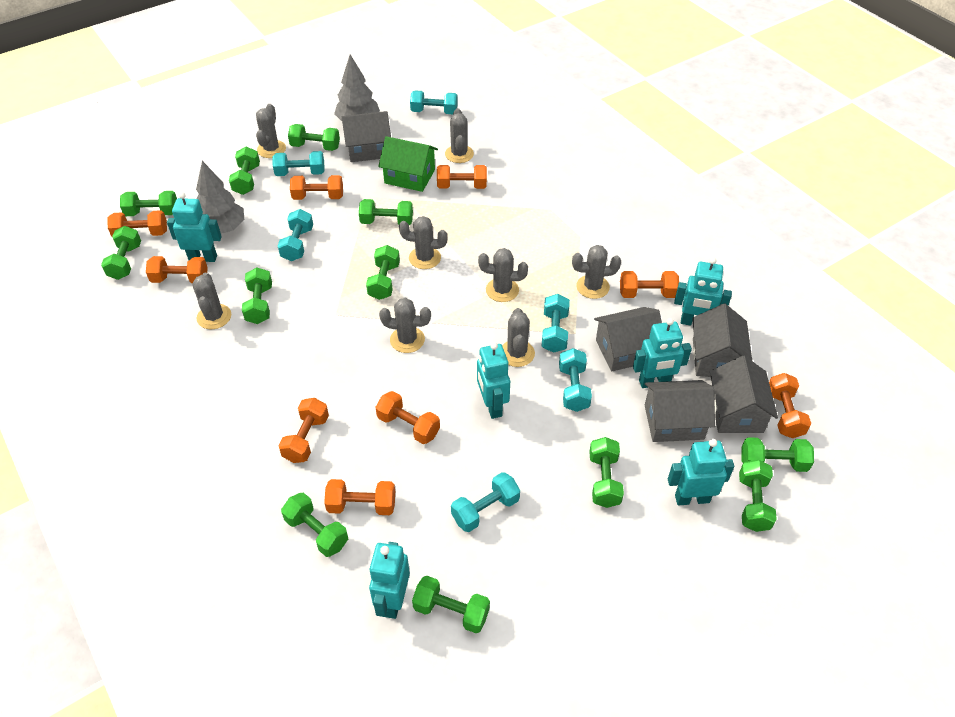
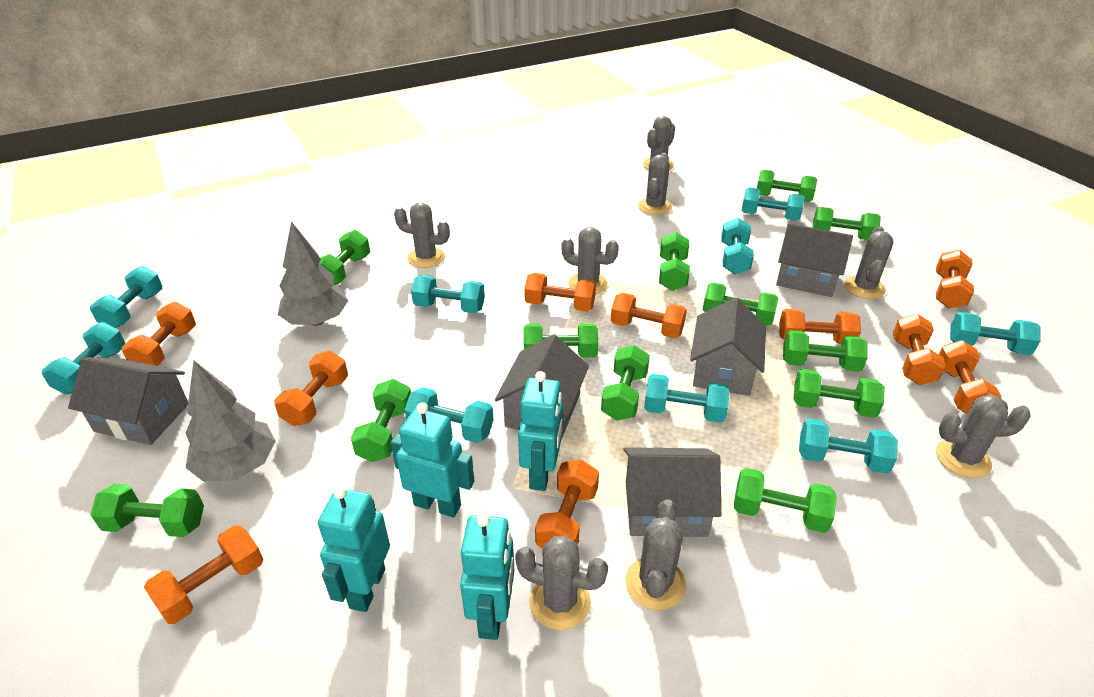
green house: [378,136,438,192] = 1 -> none = 0
orange dumbbell: [108,210,167,236] [146,256,208,283] [279,398,329,463] [290,175,343,200] [324,479,395,515] [375,391,440,444] [437,165,487,189] [620,271,679,298] [769,373,811,438] = 9 -> [122,302,196,366] [144,526,263,624] [274,351,348,426] [524,273,596,311] [535,460,599,549] [611,293,687,338] [779,309,861,345] [893,314,946,385] [936,250,974,309] [939,340,1002,414] = 10
turquoise dumbbell: [272,151,325,176] [278,209,313,261] [410,90,458,114] [451,472,520,532] [542,294,570,353] [559,348,592,412] = 6 -> [42,322,125,394] [90,266,162,328] [405,387,494,443] [411,275,485,313] [644,374,730,423] [721,218,754,275] [742,188,805,221] [799,418,898,474] [950,312,1041,355] = 9
turquoise robot: [167,192,222,262] [369,542,410,619] [477,342,510,419] [633,318,692,388] [668,439,734,506] [674,257,732,326] = 6 -> [318,486,390,612] [390,402,474,517] [460,513,514,640] [518,371,563,491] = 4

